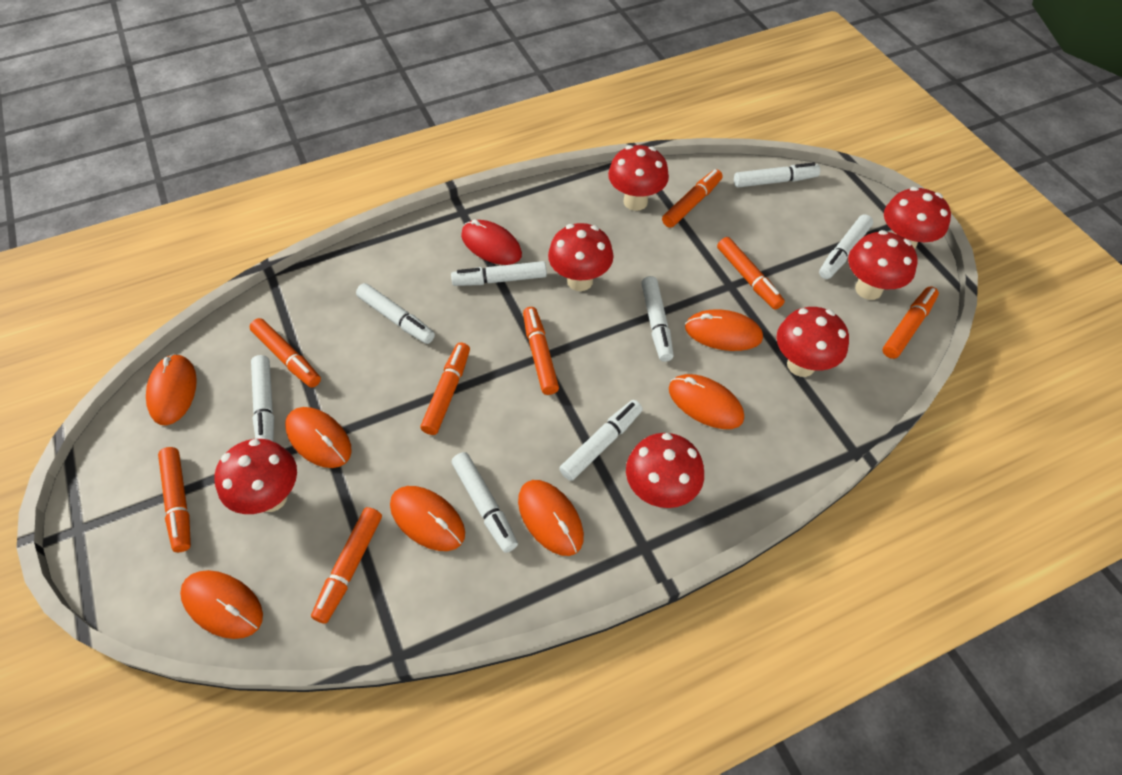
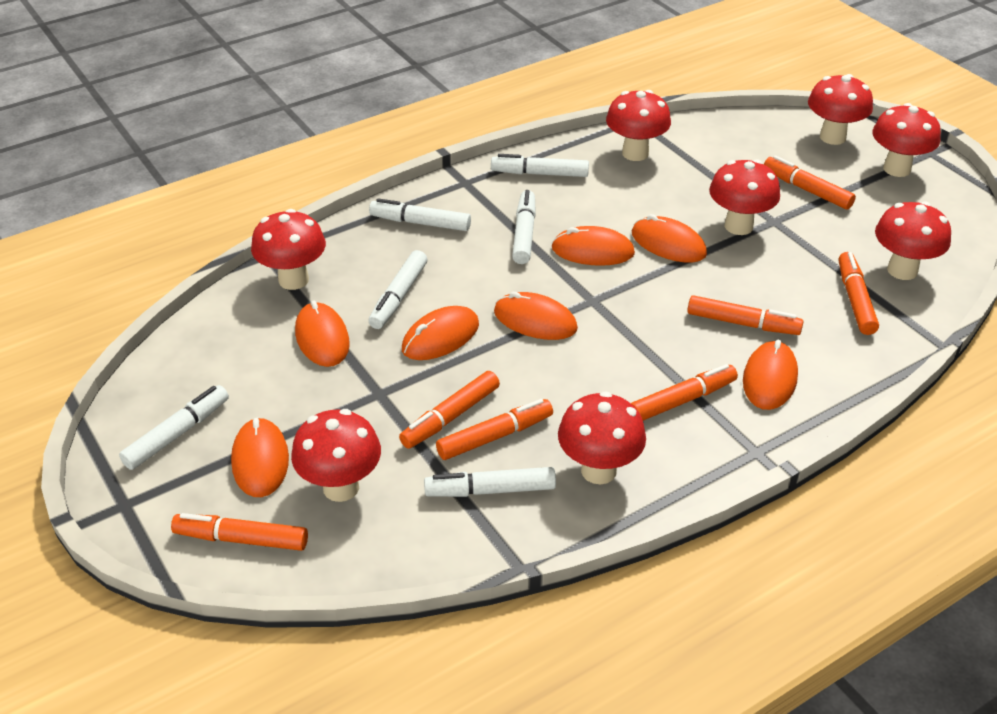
orange marker: [158,447,191,552] [250,318,321,388] [311,507,382,624] [420,342,470,435] [523,307,559,395] [662,169,723,228] [717,237,785,310] [883,287,939,359] = 8 -> [171,513,308,551] [399,371,500,449] [436,399,553,460] [631,364,738,421] [687,295,804,335] [764,155,856,210] [839,252,879,335] = 7
red mouse: [461,219,522,265] = 1 -> none = 0
red mushroom: [215,439,297,514] [548,223,614,291] [608,145,669,211] [626,433,704,508] [777,307,849,377] [848,230,918,300] [884,187,951,249] = 7 -> [251,209,326,290] [291,409,381,502] [558,391,646,484] [606,90,671,161] [709,159,780,235] [808,74,873,145] [872,103,941,177] [875,201,951,280] = 8
white marker: [251,355,274,441] [356,283,435,344] [451,261,547,286] [452,452,518,553] [559,400,643,481] [641,276,674,362] [734,162,820,188] [819,214,873,279] = 8 -> [119,385,229,470] [368,250,427,329] [369,198,471,231] [424,467,556,497] [491,154,589,177] [512,190,536,264] = 6

